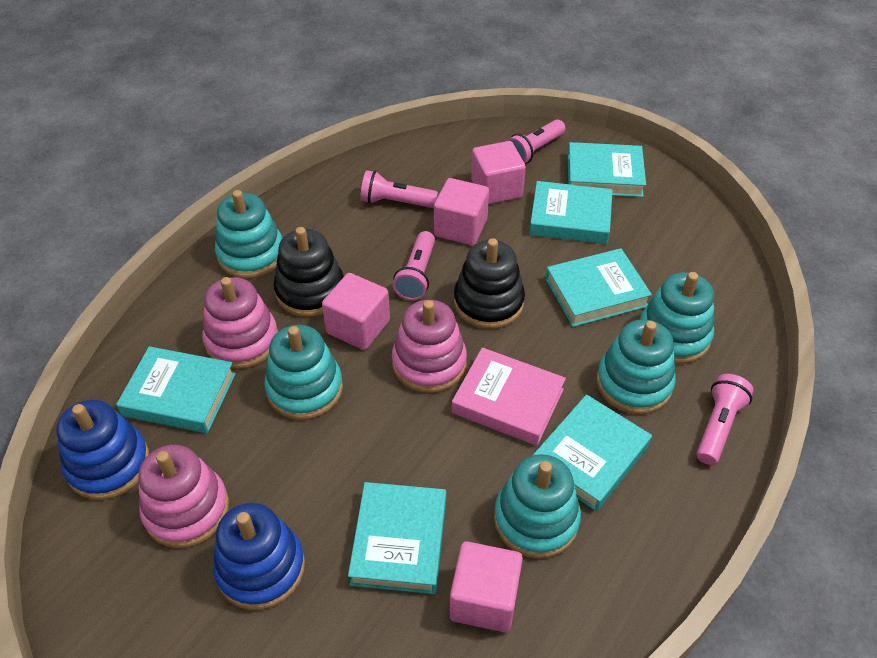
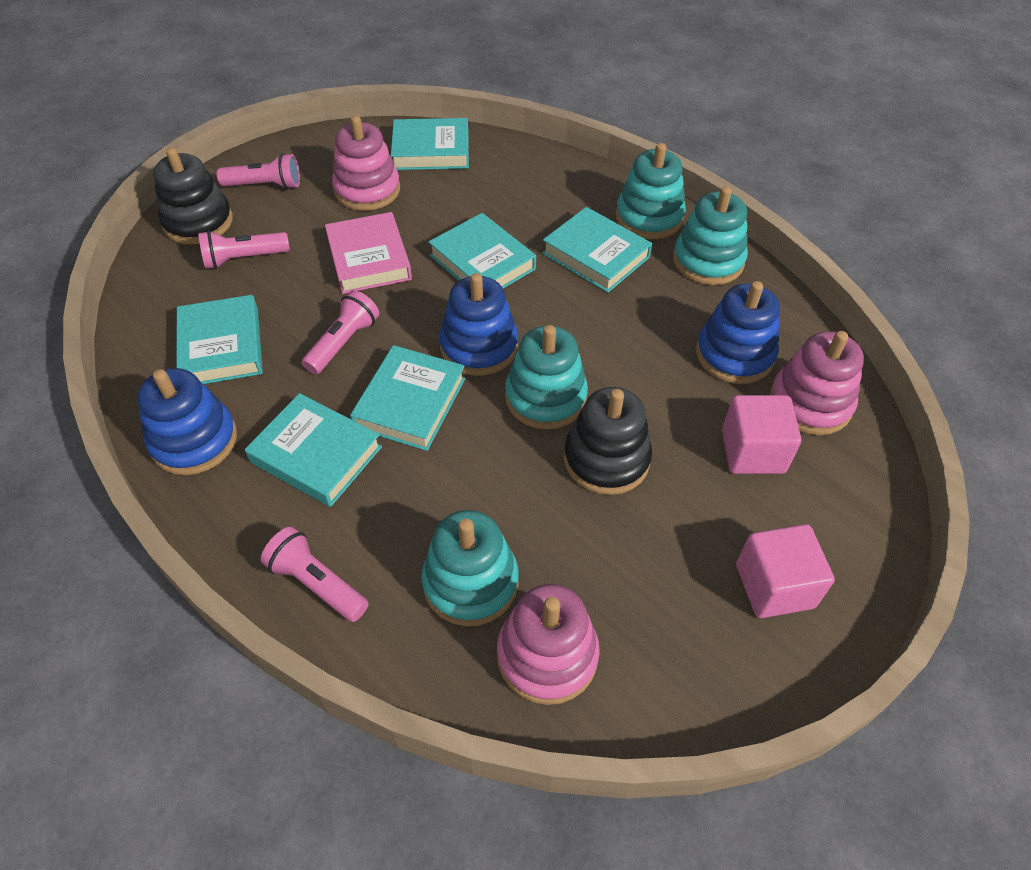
blue stacking toy: [56,400,149,500] [213,503,305,610] = 2 -> [137,368,237,475] [439,273,518,376] [696,281,780,384] = 3
pink cube: [322,273,390,350] [434,178,489,245] [450,541,523,632] [471,141,526,204] = 4 -> [722,395,801,474] [736,524,835,618] = 2
turquoise stacking toy: [215,190,282,278] [264,325,343,420] [494,454,581,559] [597,319,676,414] [640,272,714,364] = 5 -> [421,510,519,626] [505,325,588,429] [616,143,686,239] [673,186,748,285] = 4

